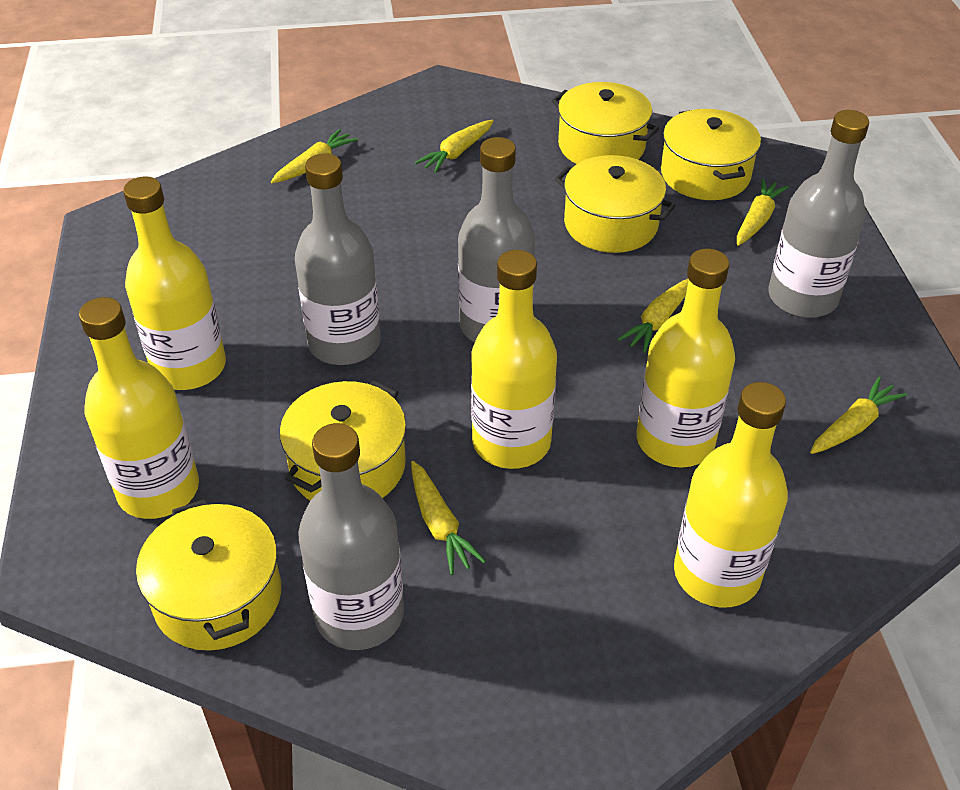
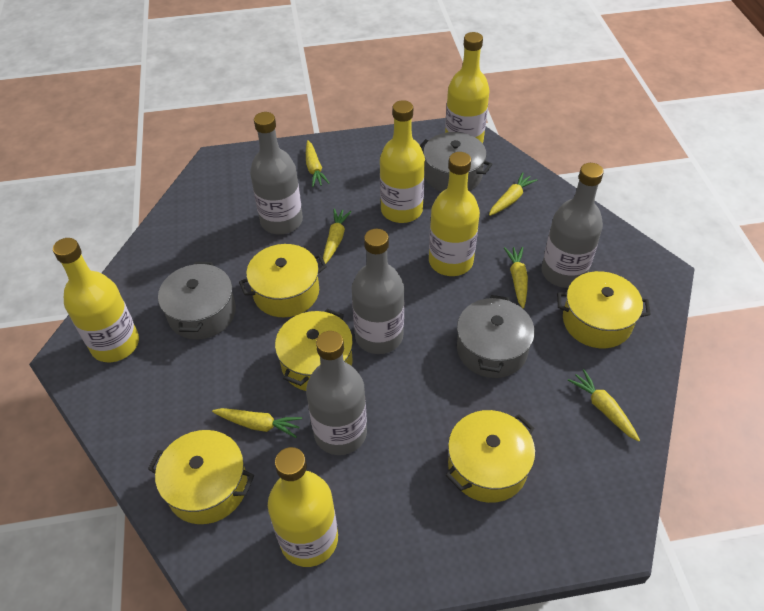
grey pot: none = 0 -> [158,262,236,340] [420,132,492,192] [457,295,535,378] = 3

